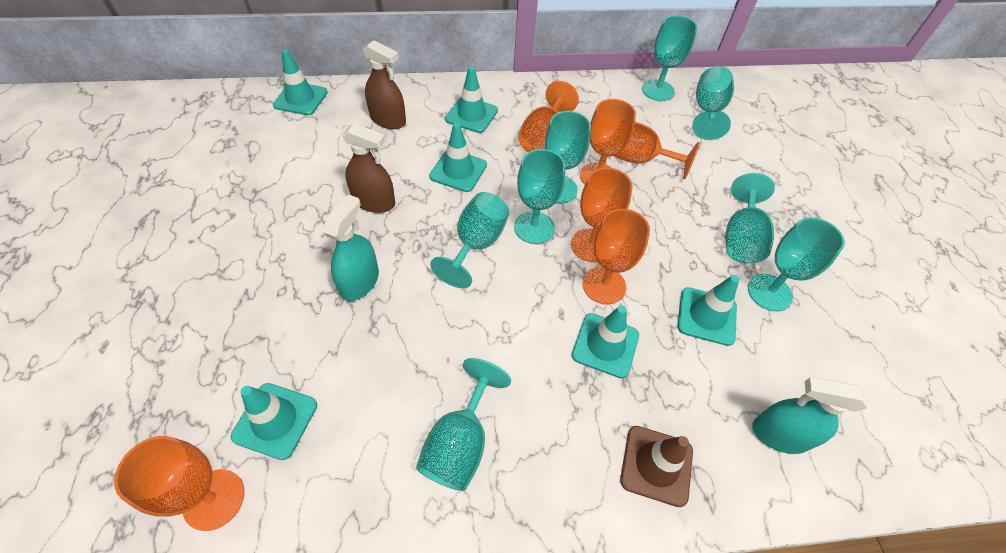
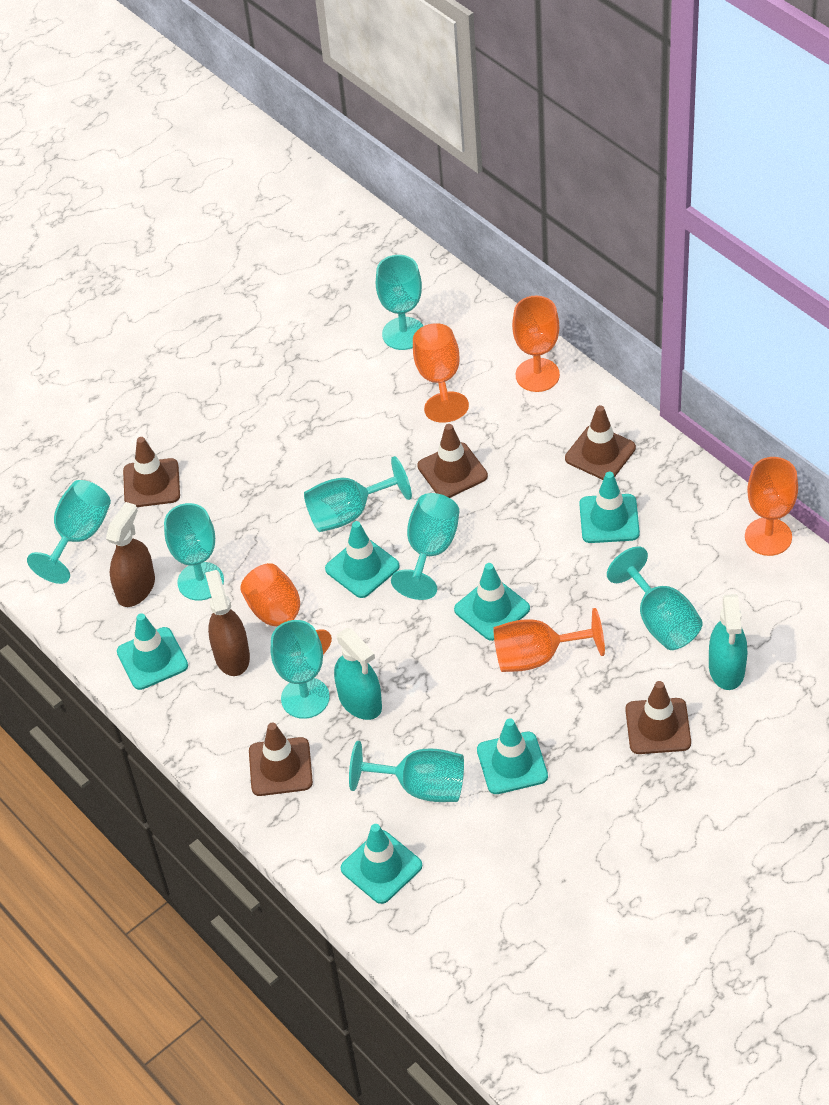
brown traffic cone: [620,426,693,507] = 1 -> [123,437,180,507] [249,723,313,796] [417,424,488,498] [565,405,636,480] [625,681,691,754] = 5
orange goblet: [114,436,244,531] [518,81,579,152] [571,168,633,262] [580,99,636,185] [582,209,650,304] [614,122,700,179] = 6 -> [240,563,332,654] [413,323,469,423] [493,608,605,672] [512,296,560,392] [745,457,798,556] = 5

